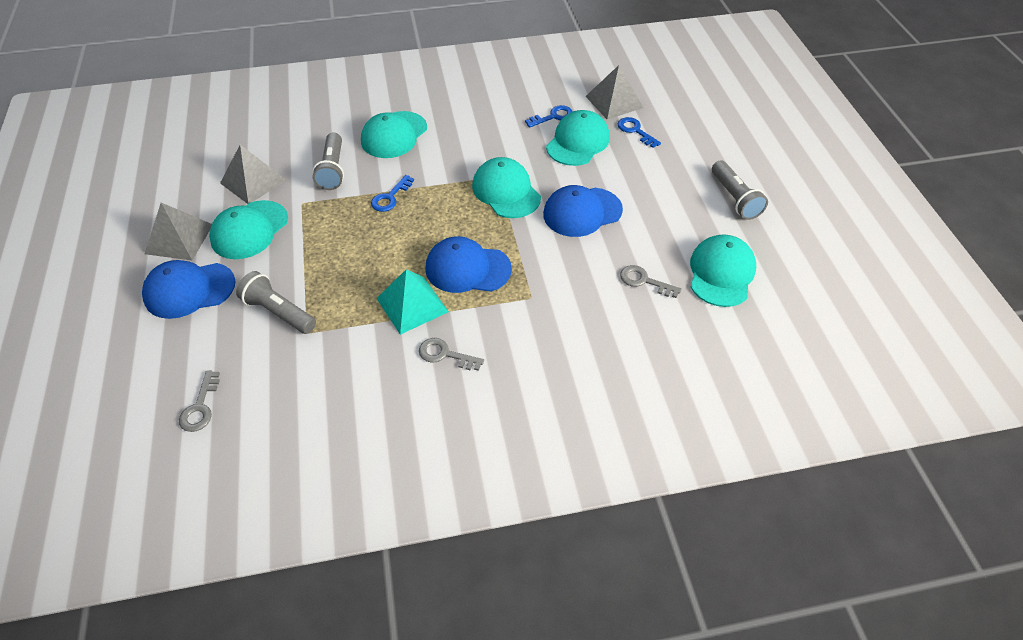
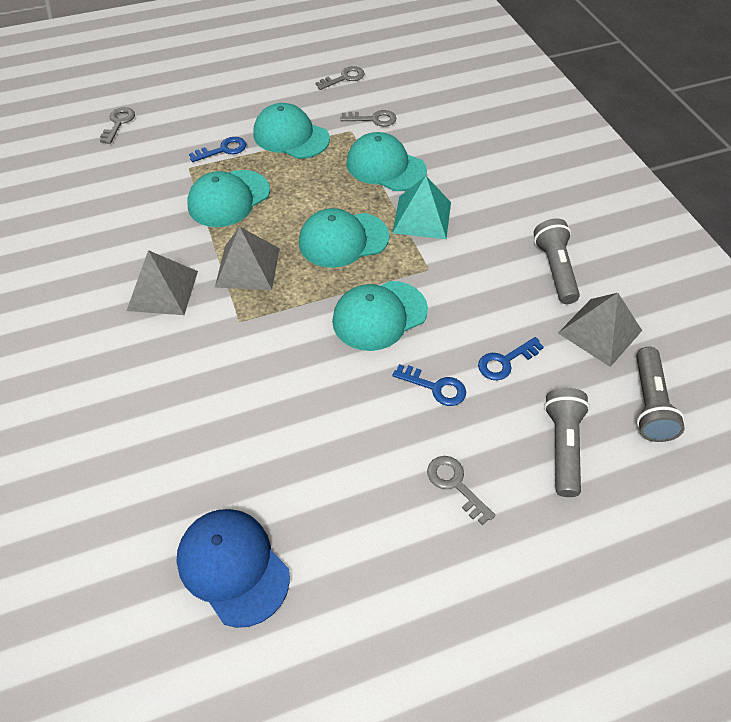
blue cap: [142,260,236,319] [425,236,512,293] [543,185,623,237] = 3 -> [176,509,290,628] = 1
grey key: [179,371,220,432] [419,338,484,371] [620,265,682,298] = 3 -> [100,107,135,144] [316,66,365,90] [340,110,396,126] [427,456,496,525] = 4

